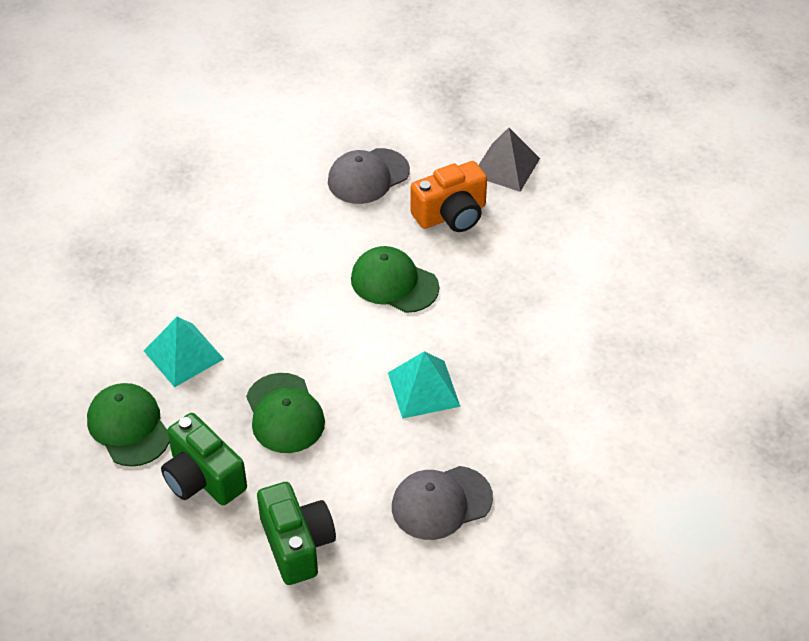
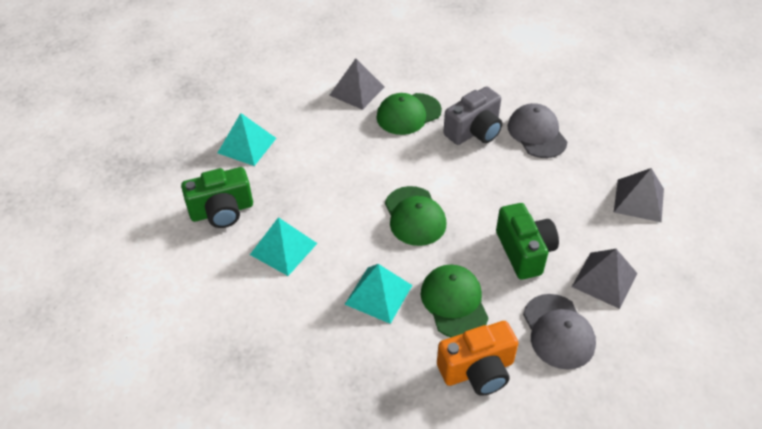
grey camera: none = 0 -> [443,87,502,145] = 1
grey pyramid: [479,128,540,192] = 1 -> [329,58,384,110] [572,249,637,309] [614,168,664,222] = 3
turquoise pyramid: [144,317,224,388] [388,351,461,419] = 2 -> [218,113,276,166] [250,217,317,276] [345,264,413,324] = 3

